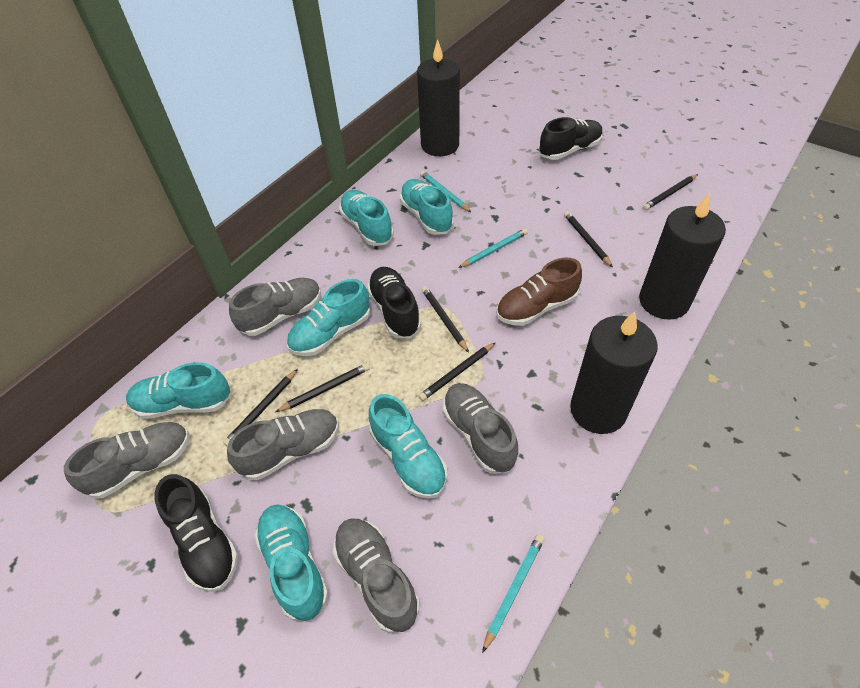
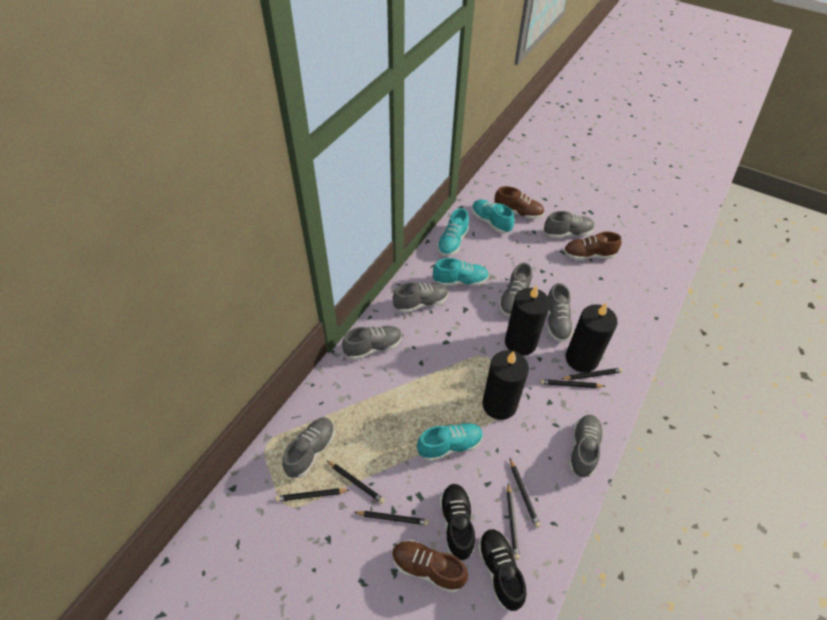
black pencil: [223,369,298,446] [275,363,370,412] [419,342,496,401] [422,286,469,353] [564,211,613,267] [643,174,698,210] = 6 -> [275,488,349,502] [326,460,385,504] [354,511,429,525] [507,483,520,560] [510,459,540,528] [540,379,605,388] [562,368,623,380] = 7
black shoe: [155,474,239,592] [367,267,422,338] [539,117,603,160] = 3 -> [439,484,475,561] [478,529,526,611] = 2
brown shoe: [496,258,582,326] = 1 -> [392,540,468,593] [494,186,544,219] [564,232,621,260] = 3
grey shoe: [64,422,190,498] [227,409,339,480] [229,278,321,336] [333,518,419,633] [443,383,518,474] = 5 -> [282,418,335,478] [342,326,402,360] [393,282,448,313] [499,263,532,316] [544,211,595,238] [547,283,574,342] [569,415,604,478] = 7
turquoise pencil: [420,171,471,212] [458,229,528,268] [482,534,544,653] = 3 -> none = 0
turquoise shoe: [126,362,231,419] [254,504,329,621] [287,279,370,356] [339,190,394,246] [369,394,447,499] [400,179,454,235] = 6 -> [417,423,483,462] [433,258,489,286] [437,208,469,256] [472,199,515,234] = 4

